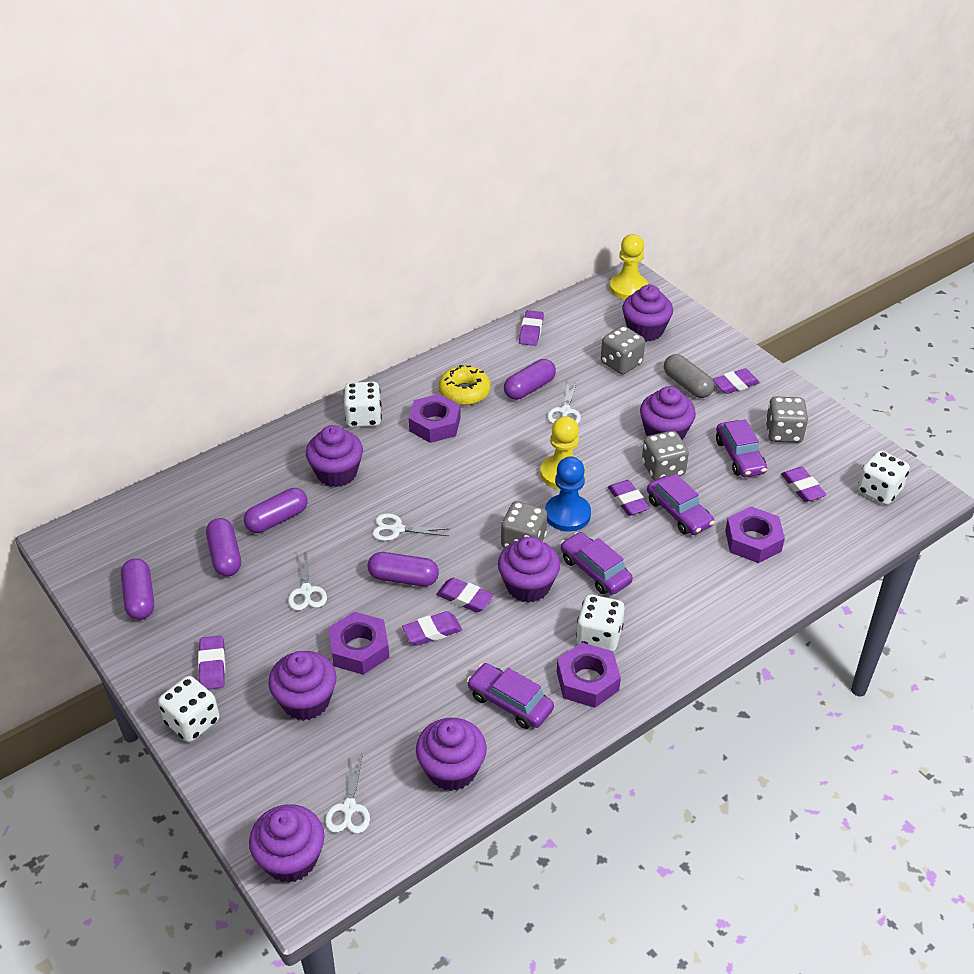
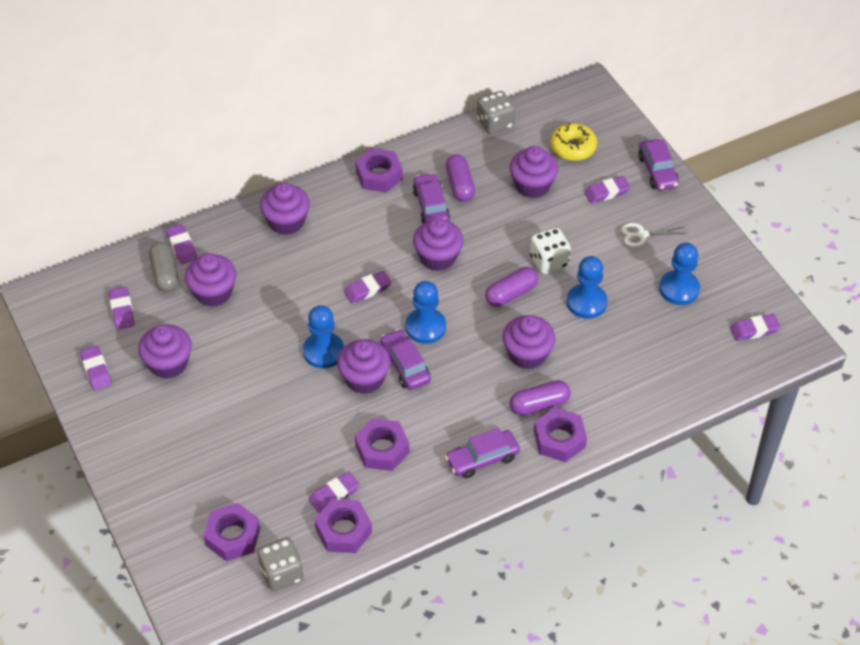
blue pawn: [545,456,591,531] = 1 -> [303,305,344,369] [405,281,446,344] [567,256,607,319] [659,243,700,305] = 4
grey dice: [501,501,547,548] [601,326,645,374] [642,431,689,481] [766,396,808,443] = 4 -> [257,537,304,591] [477,91,515,135] = 2
purple capsule: [121,558,154,620] [206,518,241,576] [244,488,308,533] [367,552,439,586] [504,359,556,400] = 5 -> [446,154,475,202] [485,267,538,307] [510,380,571,416] = 3
purple nut: [328,612,389,675] [409,394,461,443] [557,642,621,708] [725,506,785,563] = 4 -> [204,503,260,561] [315,499,372,553] [355,148,403,192] [355,418,409,471] [534,407,587,462] = 5
white dice: [158,676,219,742] [344,382,382,427] [576,595,625,652] [857,450,910,505] = 4 -> [530,228,571,274] = 1
white scissors: [288,550,327,611] [325,753,370,834] [372,513,449,541] [547,381,581,424] = 4 -> [621,223,685,247] = 1
yellow pawn: [540,416,585,490] [610,234,648,300] = 2 -> none = 0

